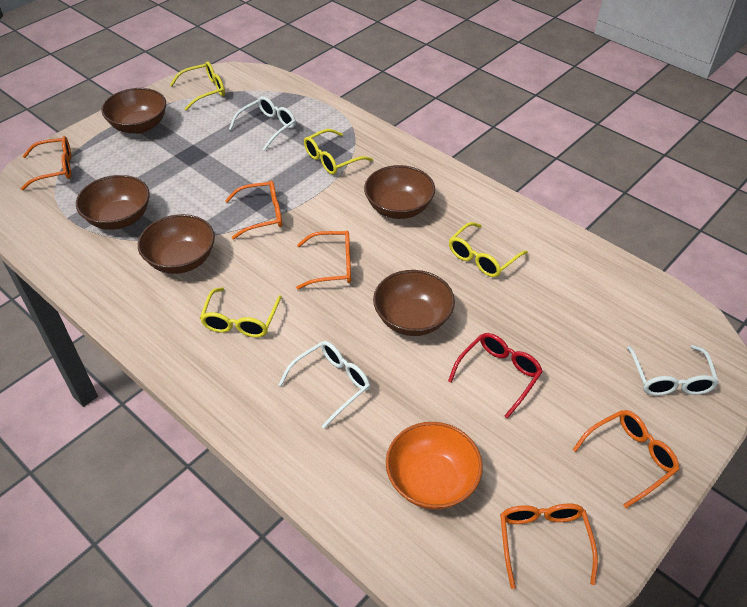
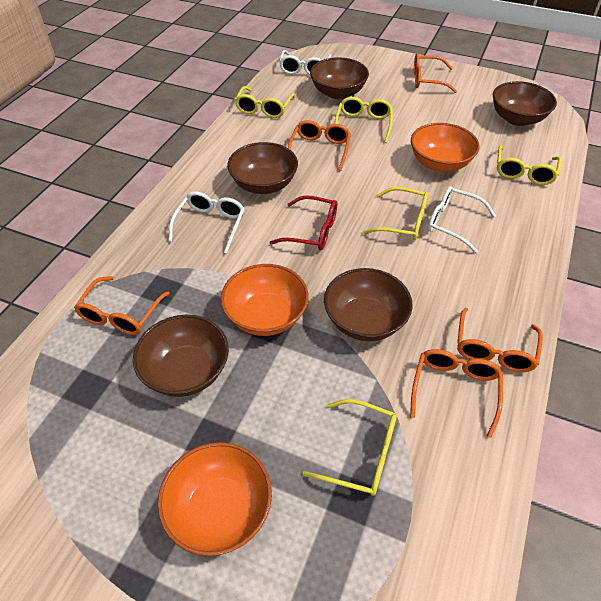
orange bowl: [386,422,483,510] = 1 -> [158,442,272,556] [221,264,309,336] [411,123,480,172] = 3
yellow glasses: [170,61,225,111] [200,287,282,338] [304,129,373,175] [449,222,528,277] = 4 -> [235,86,295,118] [302,399,397,496] [335,97,393,143] [363,187,429,241] [497,145,561,185] = 5

